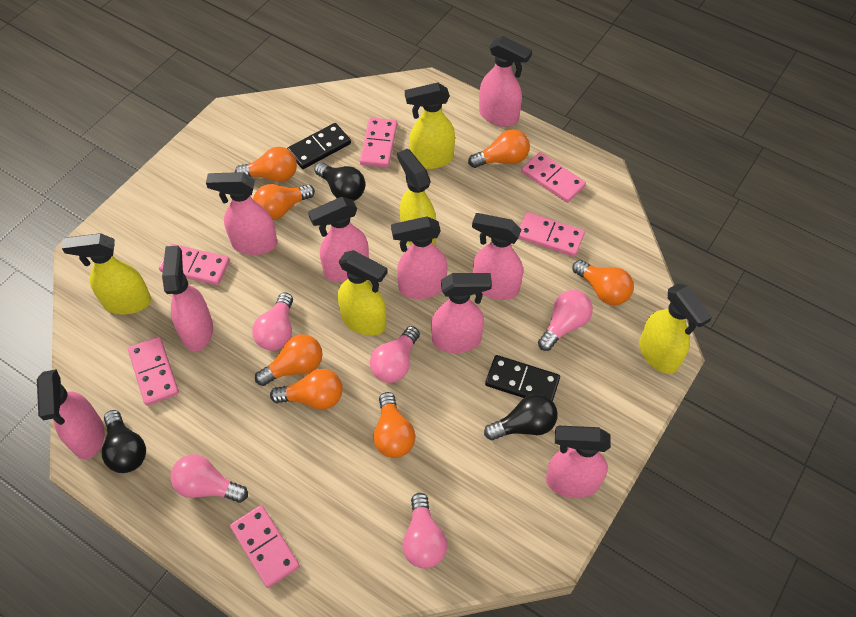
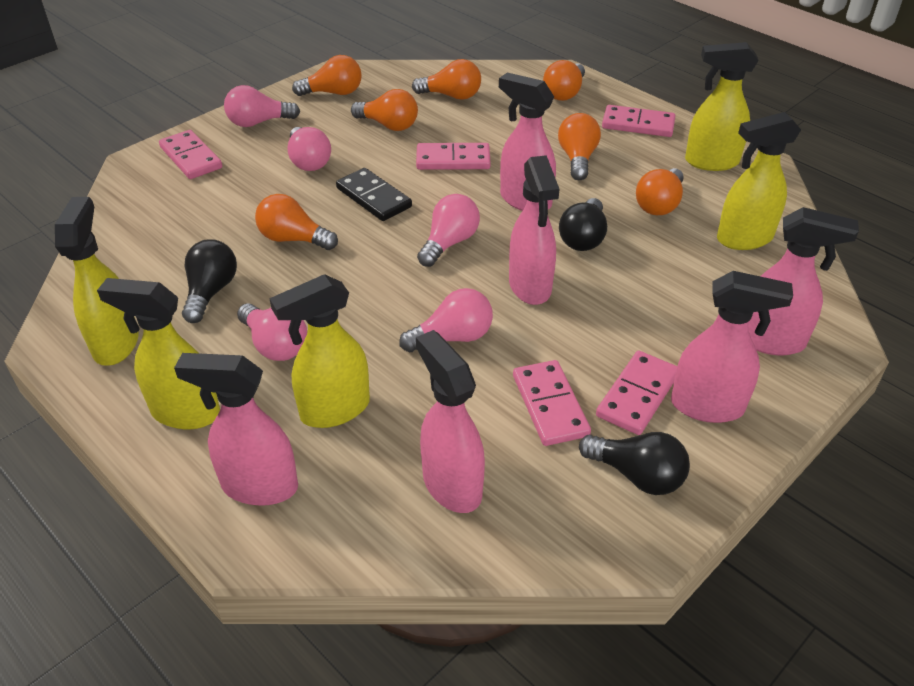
black domino: [287,123,351,169] [485,355,560,401] = 2 -> [336,168,412,221] = 1
pink domino: [128,337,179,406] [159,244,230,285] [230,505,300,588] [360,118,397,168] [518,212,585,257] [521,152,586,203] = 6 -> [159,130,222,179] [416,143,491,170] [513,360,591,446] [596,351,677,435] [602,105,676,137] = 5
pink spray bottle: [37,369,104,459] [162,246,213,351] [206,172,277,255] [308,197,369,282] [391,216,447,299] [431,273,492,353] [472,213,523,300] [479,36,532,127] [546,426,611,498] = 9 -> [174,353,298,506] [416,330,485,513] [499,73,556,211] [509,155,559,305] [671,271,793,423] [748,207,859,356] = 6

